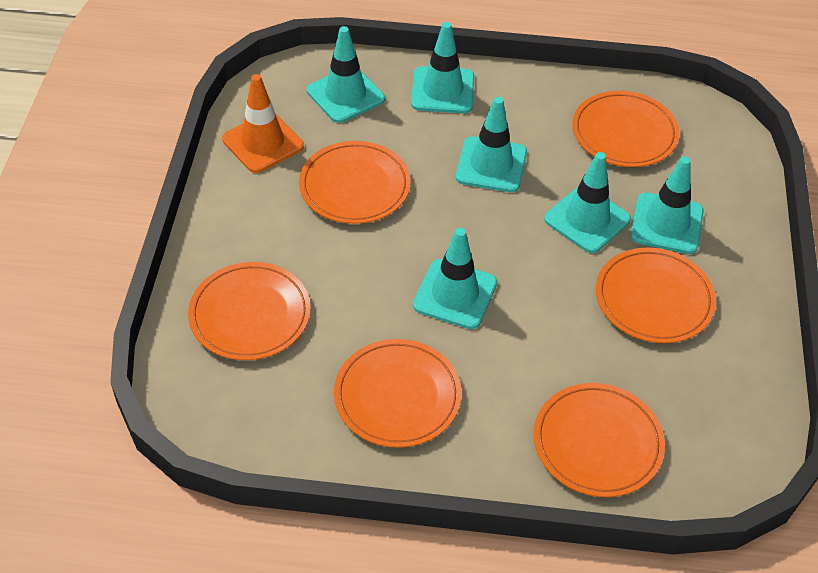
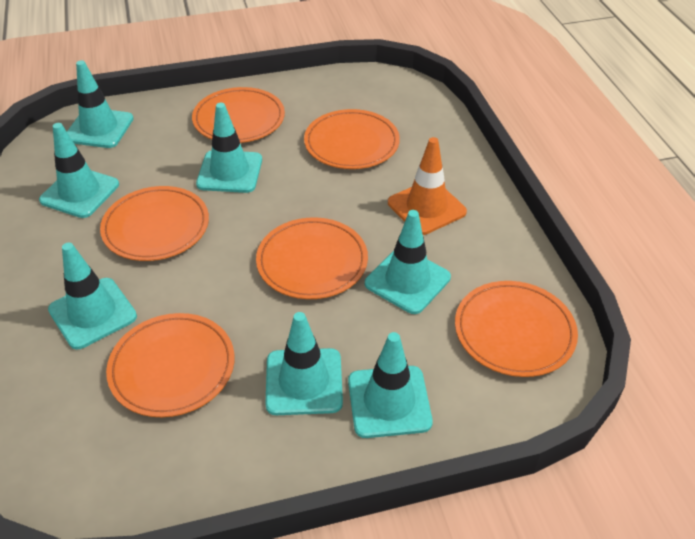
turquoise traffic cone: [307,26,385,123] [411,22,474,113] [413,228,497,329] [456,97,527,192] [544,152,631,253] [630,156,704,254] = 6 -> [39,123,119,218] [48,243,137,349] [67,60,134,148] [196,103,262,193] [265,312,343,415] [348,332,433,438] [365,210,451,314] = 7

